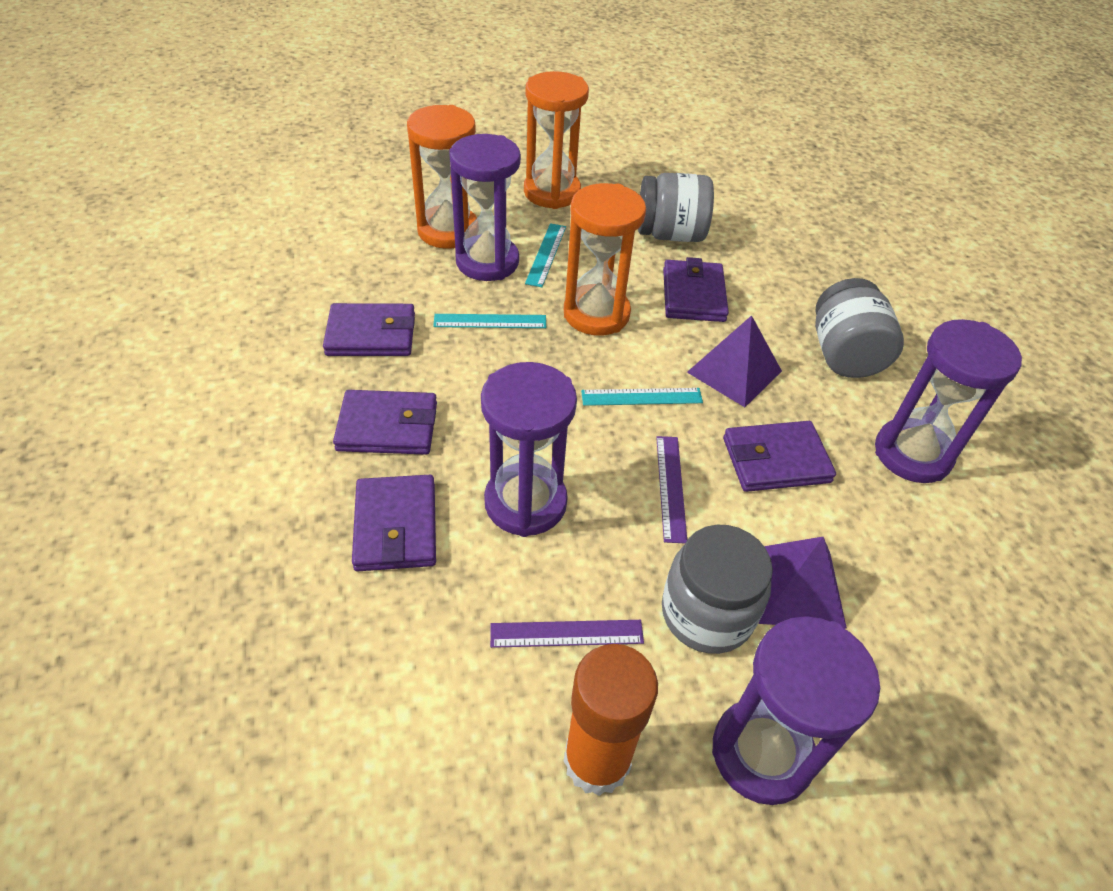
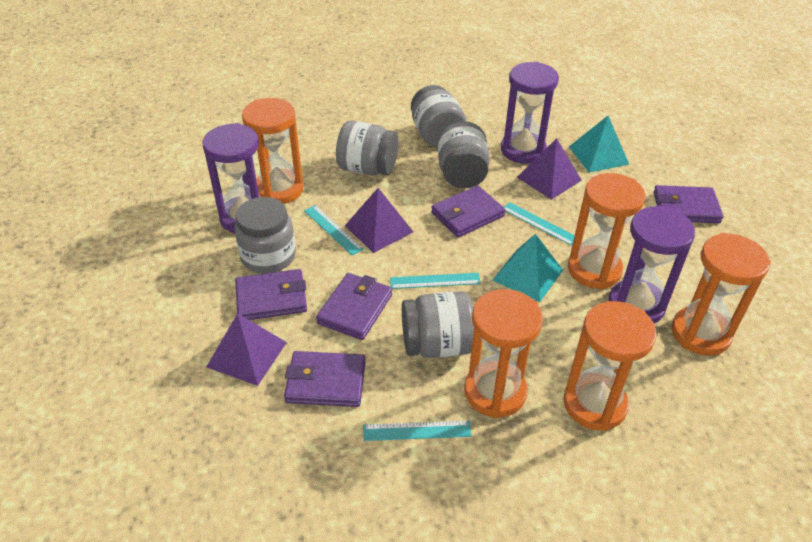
grey jar: [638,173,714,242] [662,525,773,654] [815,278,904,378] = 3 -> [235,197,296,274] [336,121,398,175] [402,291,474,358] [411,85,466,147] [437,121,490,188] = 5
orange glue stick: [564,644,658,796] = 1 -> none = 0
orange hourglass: [407,105,477,249] [524,71,589,209] [564,183,646,336] = 3 -> [242,98,304,204] [464,289,543,418] [563,301,656,431] [568,173,646,289] [672,233,771,356] = 5
purple hourglass: [449,134,521,281] [481,362,577,537] [712,616,880,805] [875,319,1022,483] = 4 -> [202,123,260,233] [501,62,559,164] [609,205,695,324] = 3
purple pyramid: [687,315,782,407] [759,537,847,629] = 2 -> [206,313,287,386] [345,188,413,253] [517,138,582,200] = 3
purple ruler: [490,620,644,648] [656,436,687,543] = 2 -> none = 0
turquoise pyramid: none = 0 -> [492,234,563,302] [569,116,629,173] = 2
turquoise ruler: [433,314,546,328] [525,223,566,287] [581,388,703,406] = 3 -> [304,205,364,256] [363,421,471,441] [390,273,481,289] [504,202,575,246] = 4

